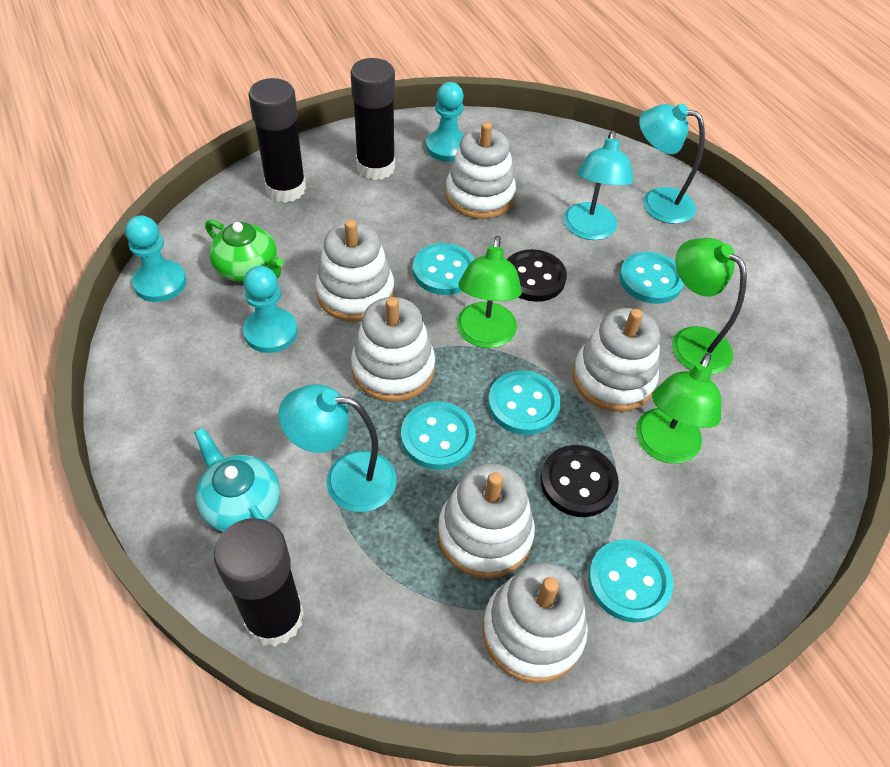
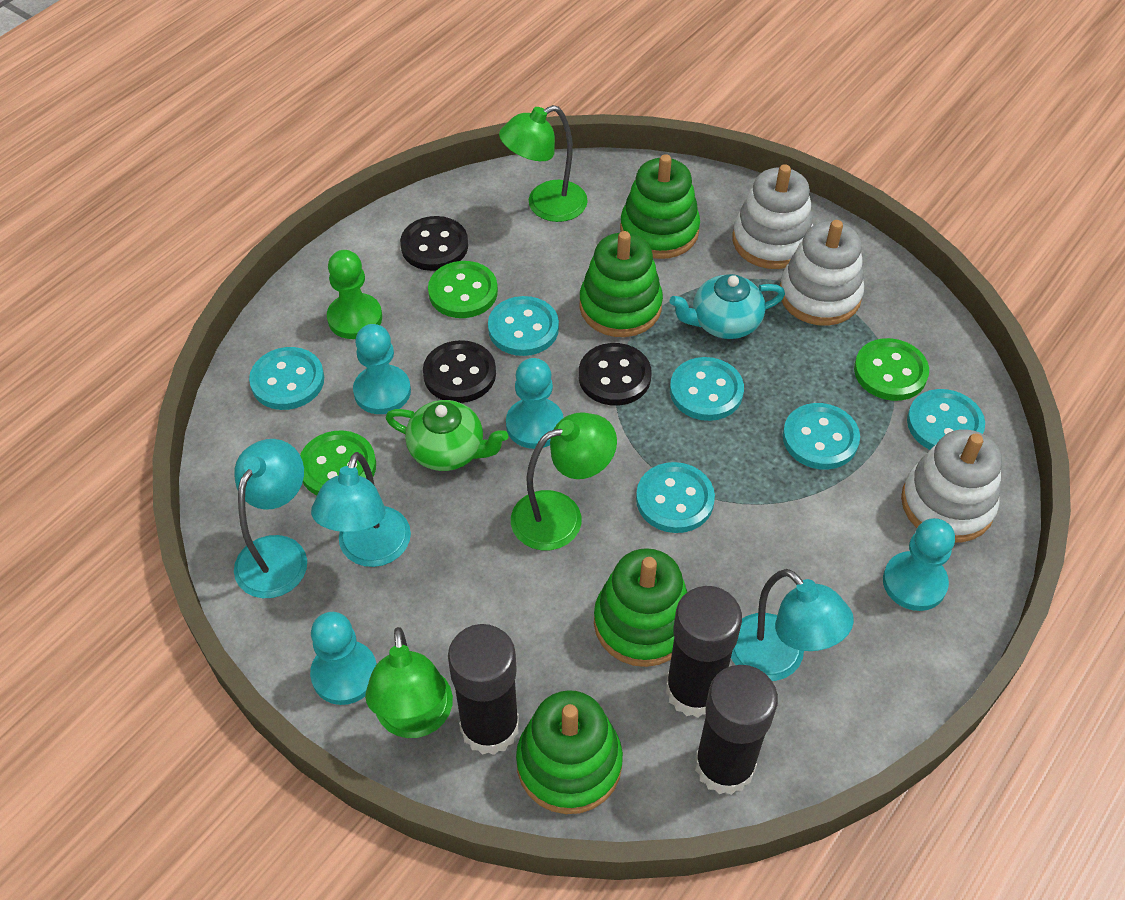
black button: [507,249,567,302] [541,445,619,517] = 2 -> [400,216,468,271] [423,340,496,403] [579,343,651,406] = 3
green button: none = 0 -> [300,431,376,495] [428,261,498,318] [854,338,929,401] = 3
green pawn: none = 0 -> [327,250,382,339] = 1
green stacking toy: none = 0 -> [516,690,623,814] [579,231,663,337] [594,548,687,667] [620,154,700,259] = 4
turquoise button: [401,401,476,470] [413,243,475,295] [488,371,561,435] [588,539,673,623] [619,252,684,304] = 5 -> [249,347,324,410] [488,296,559,356] [636,462,715,533] [670,357,744,421] [783,403,860,470] [907,389,985,450] = 6
turquoise pawn: [125,215,186,302] [243,266,298,353] [426,82,464,162] = 3 -> [310,612,377,705] [353,324,411,414] [506,358,564,449] [883,518,955,611] = 4
white stacking toy: [315,219,394,322] [351,297,435,402] [438,463,535,579] [445,122,516,219] [482,562,588,683] [573,308,660,412] = 6 -> [732,164,813,269] [780,220,864,326] [901,429,1002,543] = 3

